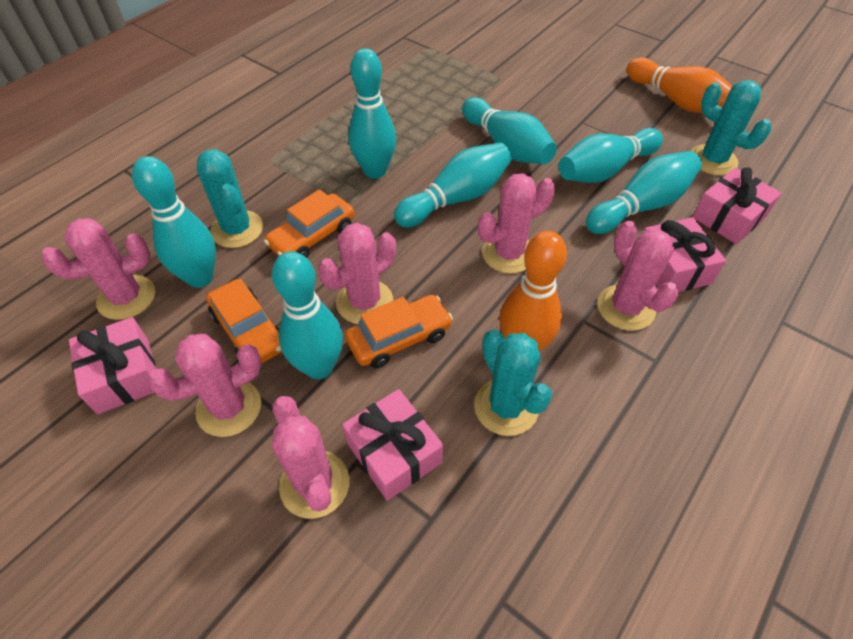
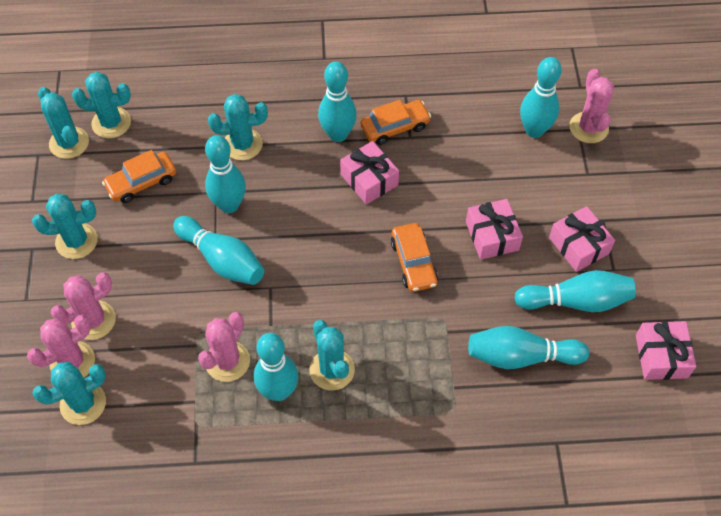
orange bowling pin: [499,231,567,352] [627,57,732,113] = 2 -> none = 0
pink cactus: [41,218,155,320] [147,334,262,437] [272,396,350,519] [318,223,396,324] [478,174,555,274] [597,221,679,331] = 6 -> [27,315,95,378] [51,272,116,340] [198,312,250,382] [569,69,614,143] = 4
turquoise cactus: [197,149,263,248] [474,329,552,436] [691,80,772,175] = 3 -> [32,194,98,259] [32,362,106,425] [38,87,89,159] [72,72,131,138] [208,94,268,160] [310,320,355,391] = 6

